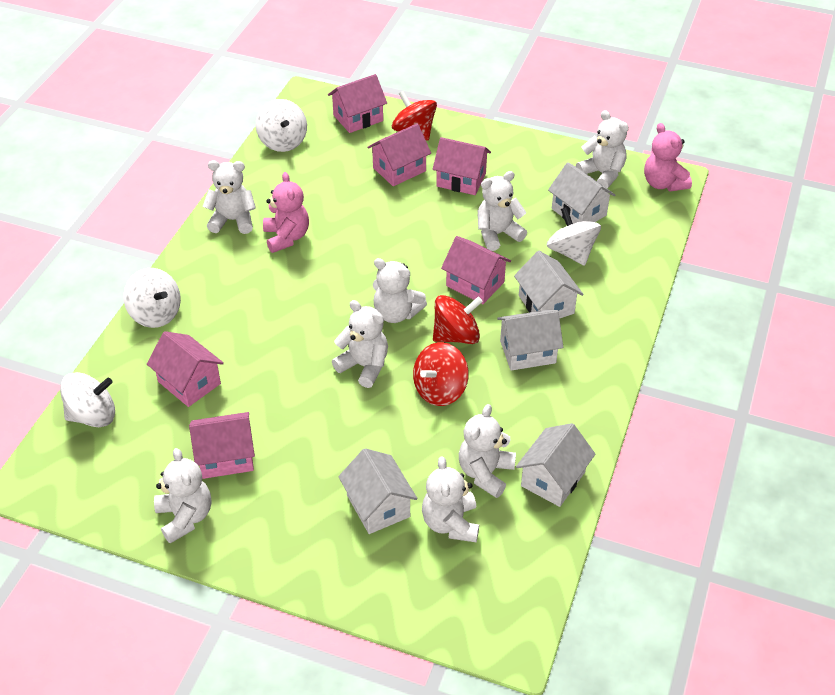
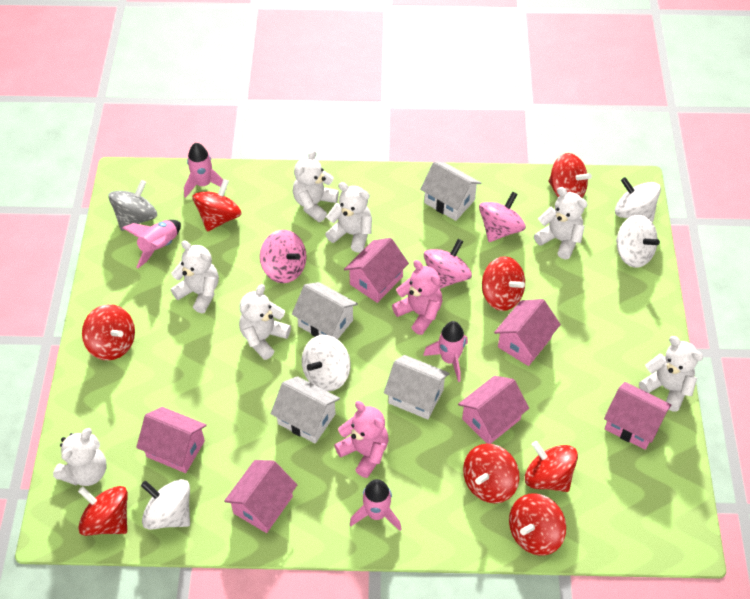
grey spinning top: none = 0 -> [108,180,157,231] = 1
pink rocket: none = 0 -> [123,220,181,269] [184,143,227,198] [350,479,402,531] [423,321,468,382] = 4
pink spinning top: none = 0 -> [260,230,307,283] [424,239,472,289] [479,191,526,242] = 3
red spinning top: [392,91,437,141] [413,342,469,406] [433,295,483,344] = 3 -> [78,486,128,536] [82,304,135,360] [192,179,242,232] [463,444,519,503] [482,256,525,311] [509,493,566,556] [525,441,578,492] [548,153,592,198] = 8
white house: [338,448,418,534] [497,310,563,371] [514,251,584,319] [516,423,596,507] [548,162,615,224] = 5 -> [271,376,340,444] [292,282,358,339] [384,355,450,420] [420,161,481,221] = 4
white teddy bear: [154,448,211,543] [202,160,256,234] [332,300,388,388] [373,258,427,323] [422,456,479,542] [459,404,516,498] [478,171,527,251] [576,110,629,189] = 8 -> [53,428,106,486] [171,240,219,313] [239,284,291,360] [293,150,339,222] [325,182,372,253] [534,187,588,259] [639,336,703,412] = 7

